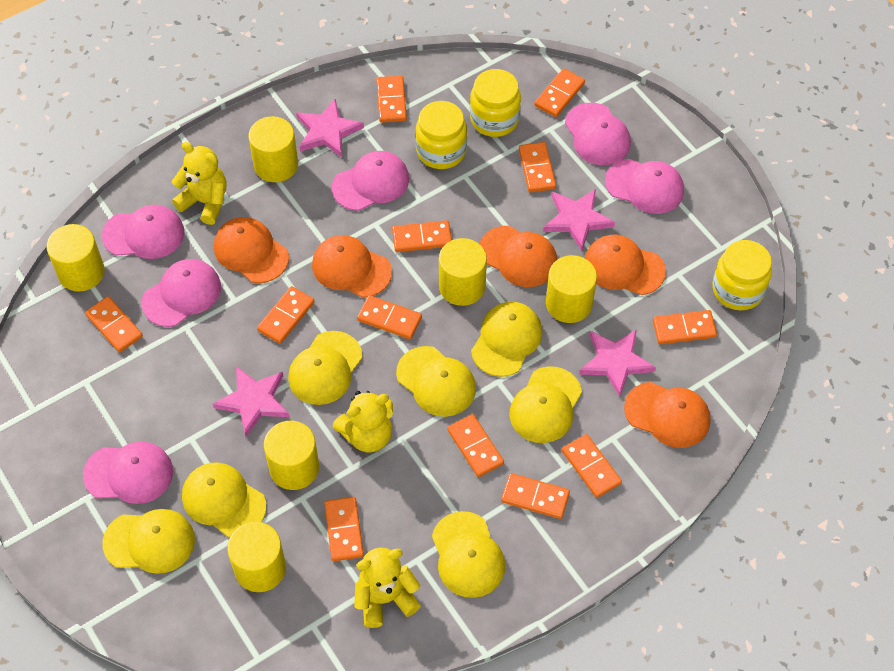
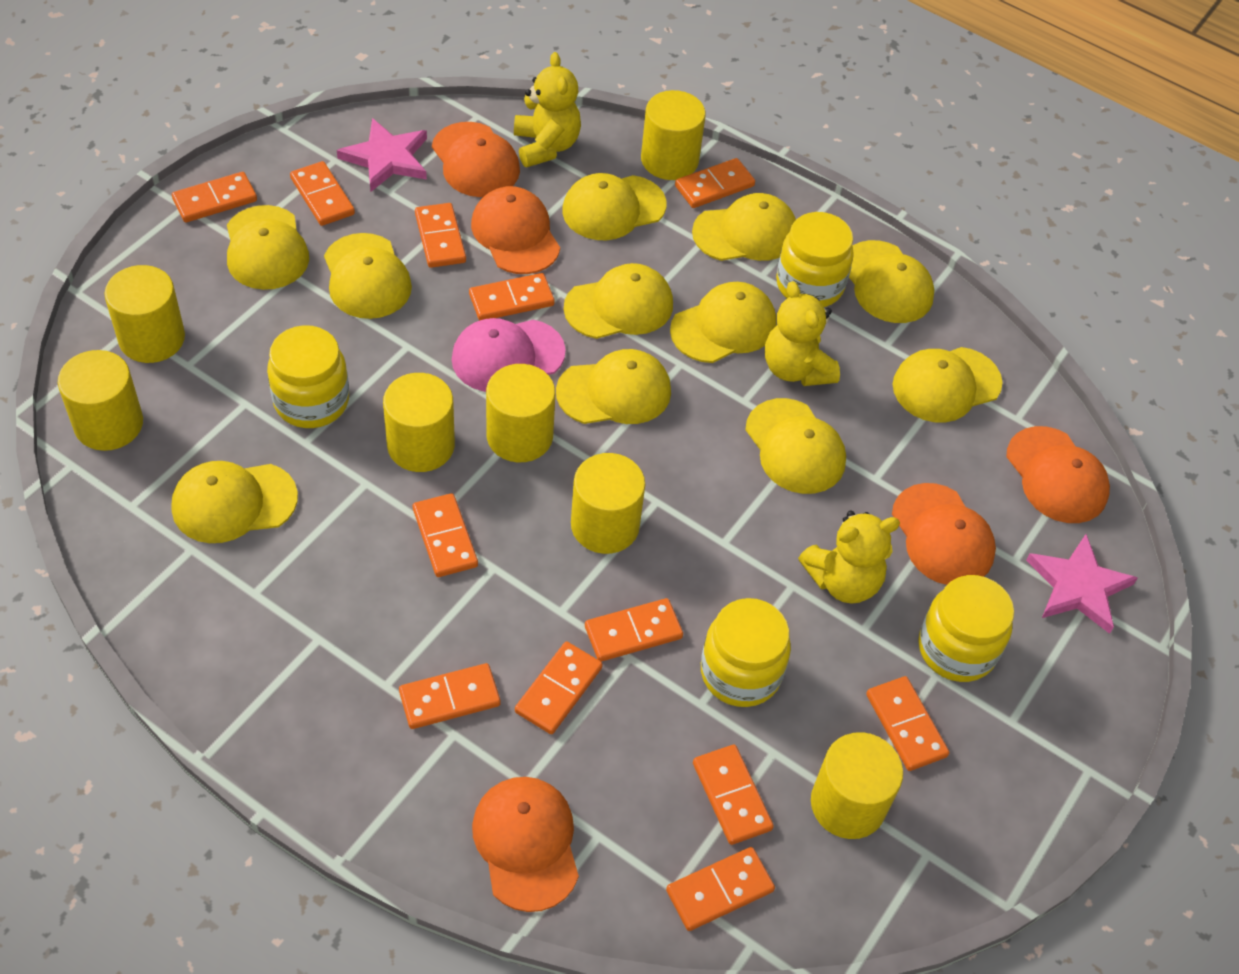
pink cap: [83,442,173,504] [102,205,184,259] [142,259,221,327] [332,151,409,211] [565,103,631,165] [605,159,684,214] = 6 -> [452,318,566,392] = 1
pink star: [213,366,289,437] [296,98,364,158] [543,189,615,251] [579,329,656,397] = 4 -> [337,118,427,192] [1026,534,1138,634] = 2
yellow cap: [102,509,195,574] [182,462,266,538] [288,331,362,405] [396,346,476,417] [432,511,505,598] [471,302,542,377] [509,366,582,443] = 7 -> [171,461,298,543] [227,205,309,290] [324,233,412,319] [556,349,671,424] [562,173,666,240] [564,263,673,339] [670,282,776,363] [692,193,796,261] [745,398,846,494] [849,240,934,323] [893,347,1002,423] = 11
yellow cylinder: [47,224,105,292] [227,522,286,592] [248,116,298,182] [264,421,319,490] [439,238,487,306] [546,255,597,323] = 6 -> [58,350,143,451] [105,265,185,363] [383,373,455,472] [486,364,555,462] [571,453,645,554] [641,90,706,180] [811,732,903,839] = 7
yellow jar: [415,101,467,169] [470,69,521,137] [712,240,772,311] = 3 -> [267,325,349,428] [701,598,791,707] [776,212,854,307] [918,575,1014,682] = 4

